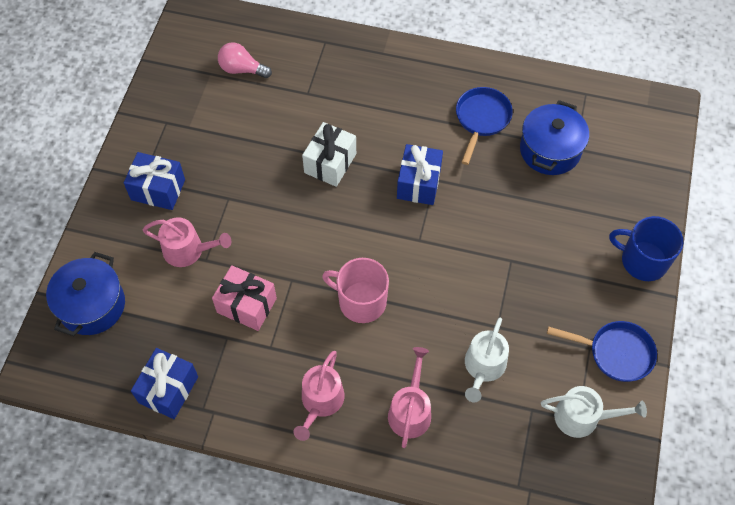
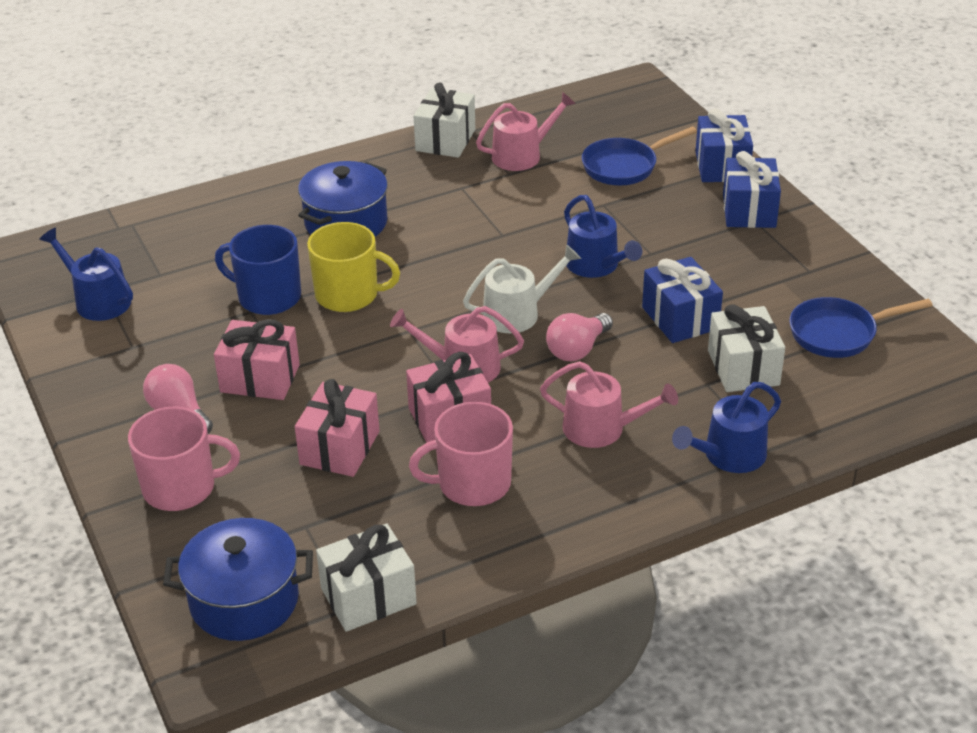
blue watering can: none = 0 -> [39,228,133,321] [564,195,642,278] [672,382,781,473] = 3
pink gift: [212,265,277,331] = 1 -> [214,319,300,400] [295,379,380,477] [406,352,491,443] = 3
pink light bulb: [218,42,272,78] = 1 -> [143,364,213,434] [546,313,613,361] = 2
pink mug: [322,258,389,323] = 1 -> [128,407,240,511] [409,402,513,506] = 2
white gift: [302,122,356,187] = 1 -> [316,524,417,632] [414,82,475,158] [708,304,785,392] = 3
white watering can: [465,317,509,402] [541,386,647,438] = 2 -> [463,244,581,333] = 1
yellow mug: none = 0 -> [307,222,400,312] = 1

